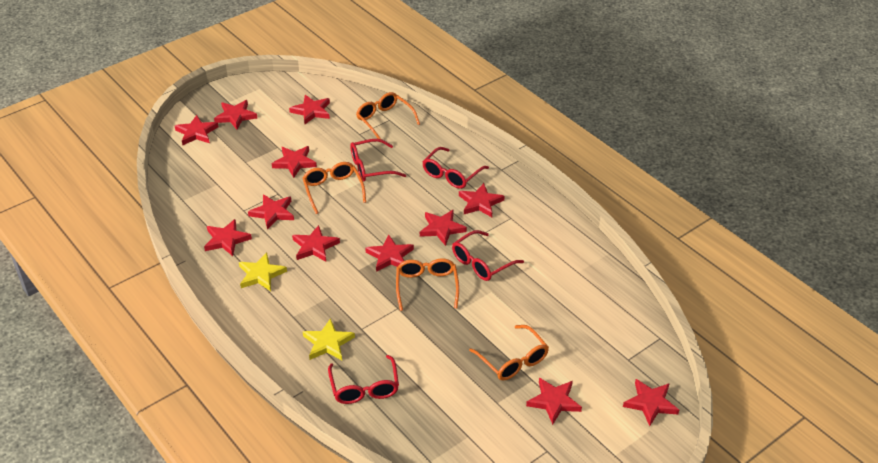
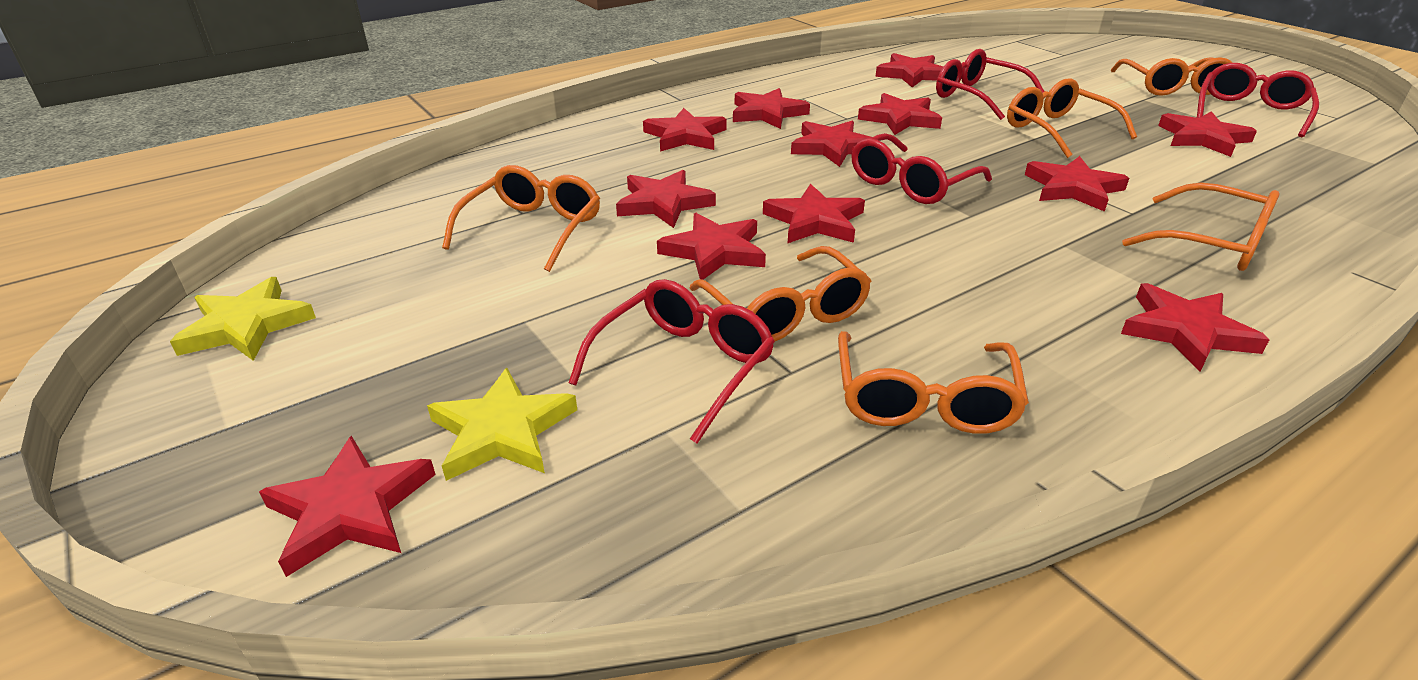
orange glasses: [303,162,366,214] [356,92,420,139] [396,258,459,311] [469,325,549,380] = 4 -> [442,165,600,272] [690,246,871,341] [838,331,1029,434] [1007,79,1137,158] [1110,57,1232,96] [1122,183,1280,271] = 6

